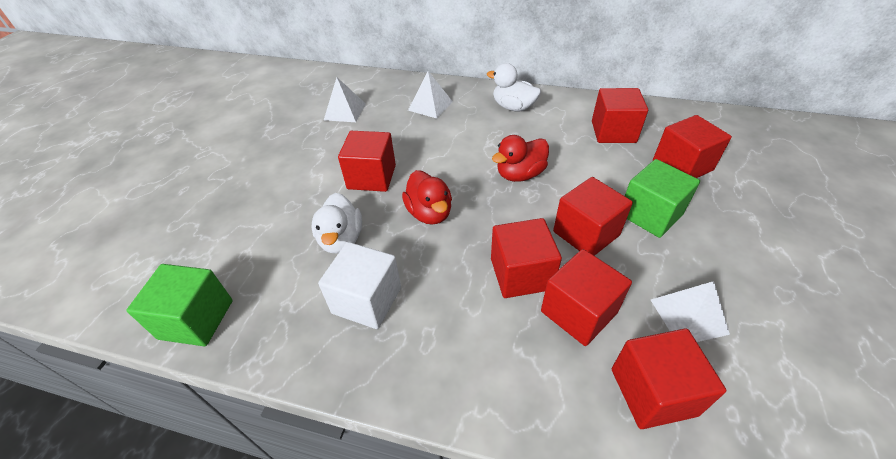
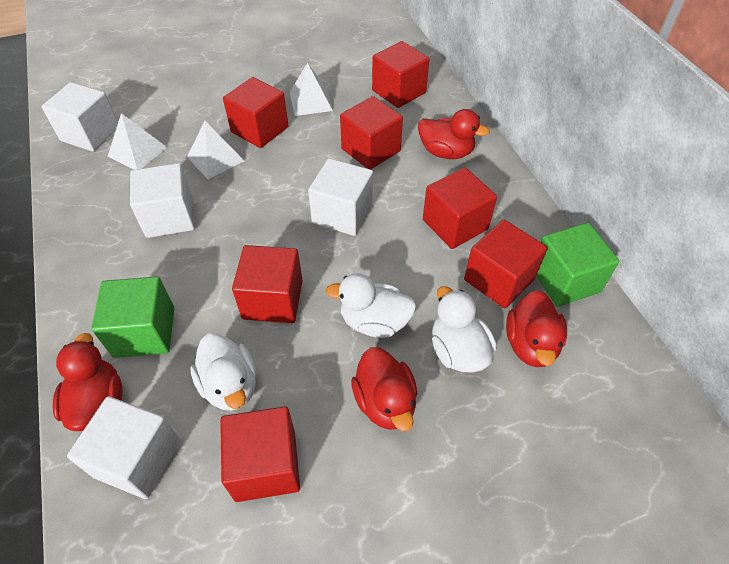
red duck: [402,170,452,225] [492,135,549,182] = 2 -> [53,333,122,431] [351,347,417,431] [418,109,490,159] [506,290,567,367] = 4
white cube: [318,242,401,329] = 1 -> [41,82,118,152] [67,396,181,499] [130,163,195,238] [308,158,373,236] = 4
white duck: [312,193,362,253] [487,63,541,112] = 2 -> [190,333,257,411] [326,273,417,338] [432,286,497,372] = 3

